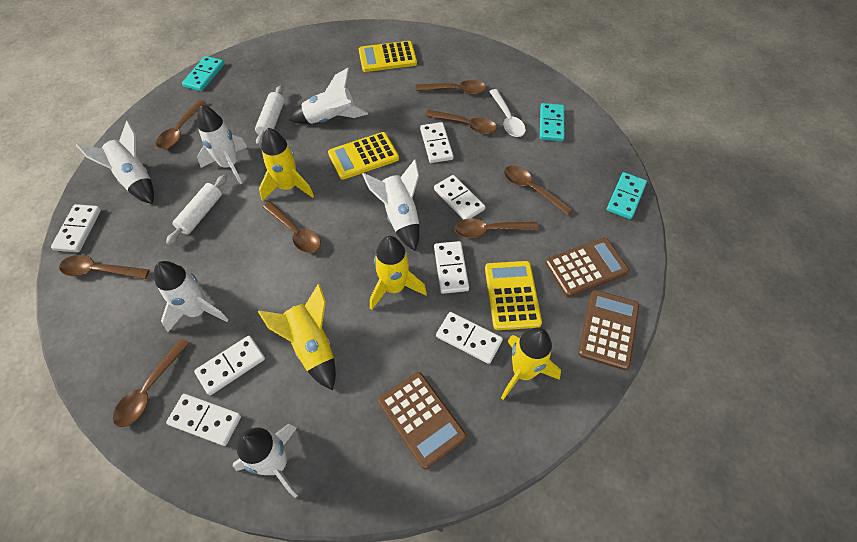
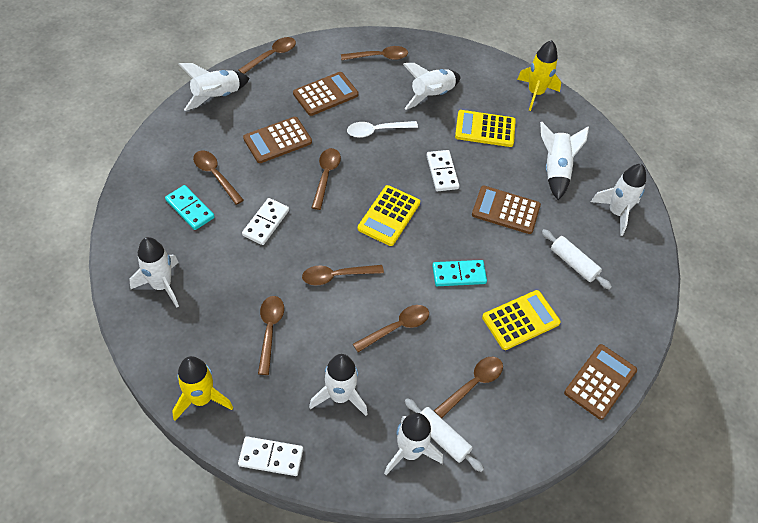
brown calculator: [378,372,467,469] [546,238,629,297] [578,290,639,370] = 3 -> [243,117,312,163] [293,72,359,116] [472,186,541,234] [564,344,637,420] = 4
turquoise domino: [182,56,224,91] [540,103,564,141] [607,172,647,219] = 3 -> [165,185,215,230] [432,260,487,286] = 2
white domino: [51,204,101,252] [166,394,241,446] [194,336,265,395] [420,122,454,163] [434,175,485,220] [434,241,469,294] [436,312,503,364] = 7 -> [238,436,303,476] [242,198,289,245] [426,150,460,191] = 3
white rocket: [76,121,154,204] [154,261,228,332] [197,105,247,184] [233,424,298,498] [289,68,368,124] [362,159,420,251] = 6 -> [130,237,179,308] [178,63,250,111] [309,354,368,416] [384,413,443,475] [403,63,460,110] [540,122,589,200] [591,164,646,236] = 7
yellow rocket: [258,284,336,390] [259,128,314,201] [370,236,427,310] [501,328,561,400] = 4 -> [172,356,233,421] [517,40,561,111] = 2

